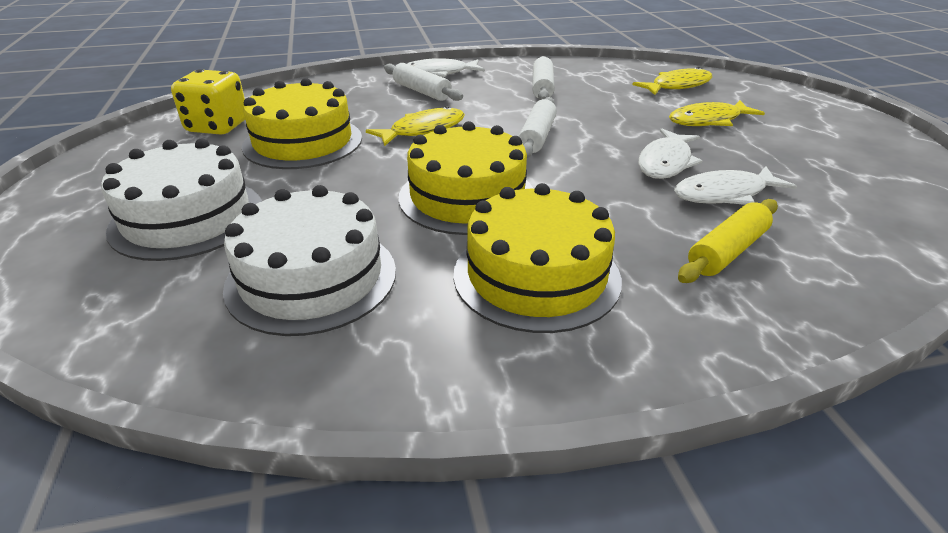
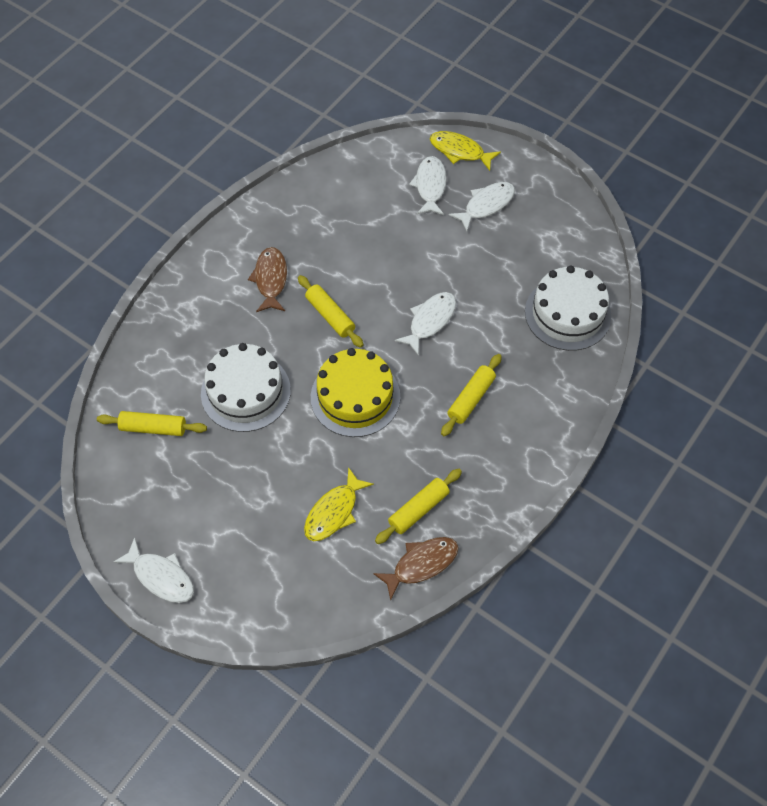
brown fish: none = 0 -> [248,247,287,312] [373,537,459,601] = 2
white fish: [407,58,485,77] [639,128,702,179] [674,166,797,205] = 3 -> [113,537,194,603] [395,292,456,356] [409,156,447,215] [449,182,515,231] = 4
white rolling pin: [384,63,463,101] [519,97,557,158] [532,56,555,100] = 3 -> none = 0
yellow cake: [242,78,362,169] [399,121,534,235] [454,183,622,333] = 3 -> [311,348,400,437] = 1
yellow dice: [171,69,245,135] = 1 -> none = 0
yellow fish: [366,106,465,146] [632,67,712,95] [669,100,765,126] = 3 -> [304,467,374,541] [430,131,501,171] = 2
yellow rolling pin: [678,199,778,283] = 1 -> [97,411,207,436] [298,275,364,348] [375,469,462,544] [441,354,502,436] = 4

